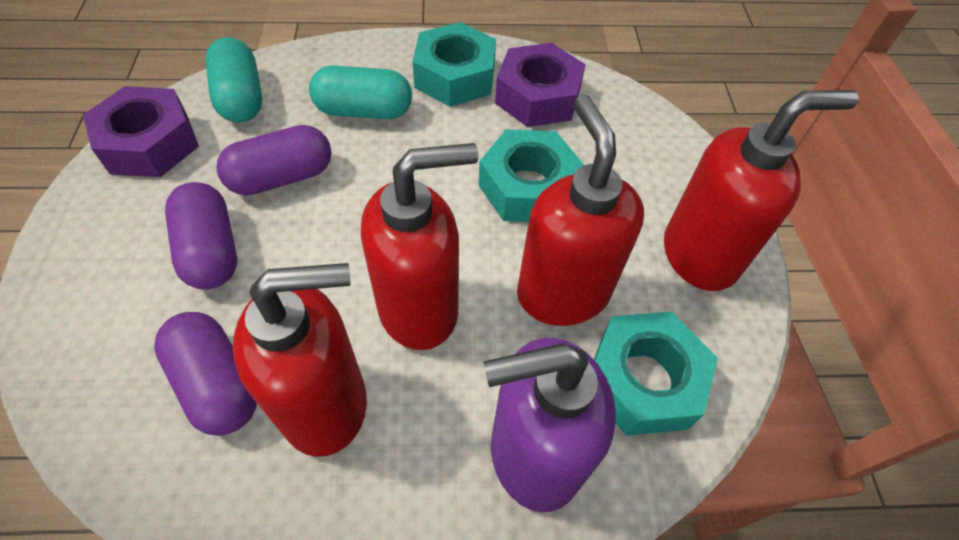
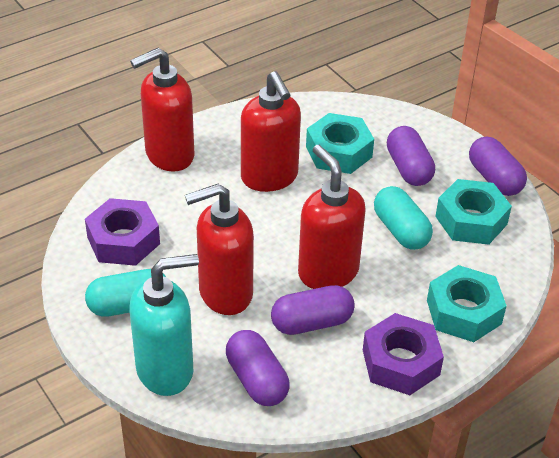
purple capsule: [154,312,257,436] [165,182,237,290] [216,125,331,196] = 3 -> [226,330,290,406] [271,285,355,335] [387,126,435,186] [469,136,527,196] = 4
purple soap dispenser: [483,338,616,512] = 1 -> none = 0
turquoise soap dispenser: none = 0 -> [129,254,199,396] = 1

